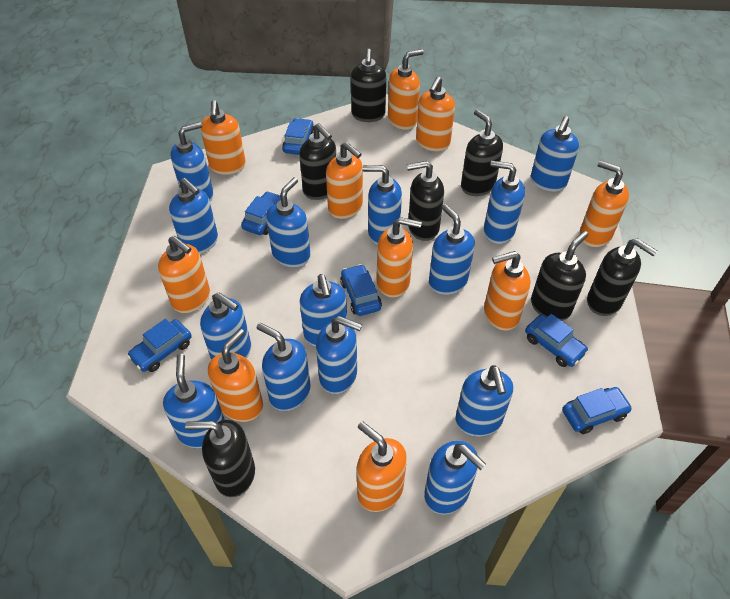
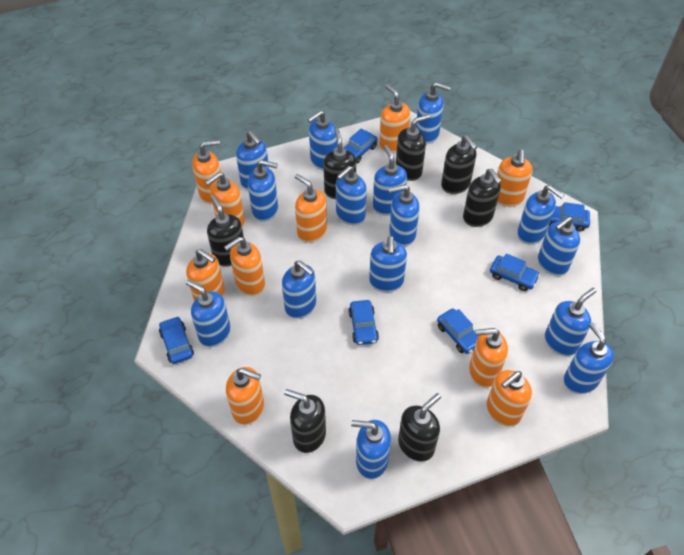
blue soap dispenser: [163,354,225,449] [169,178,218,254] [171,122,213,202] [200,293,251,360] [257,323,310,411] [266,177,311,267] [300,274,347,347] [316,316,362,394] [363,165,402,245] [424,441,486,515] [429,204,475,295] [455,365,513,437] [484,161,525,244] [531,116,579,192] = 14 -> [186,280,231,347] [236,131,269,190] [248,160,278,222] [282,260,316,319] [307,111,337,171] [336,166,367,225] [351,420,391,479] [369,236,407,292] [373,145,407,216] [388,184,420,246] [416,82,451,144] [517,185,564,244] [538,217,580,276] [544,288,597,356] [563,322,614,394] = 15

